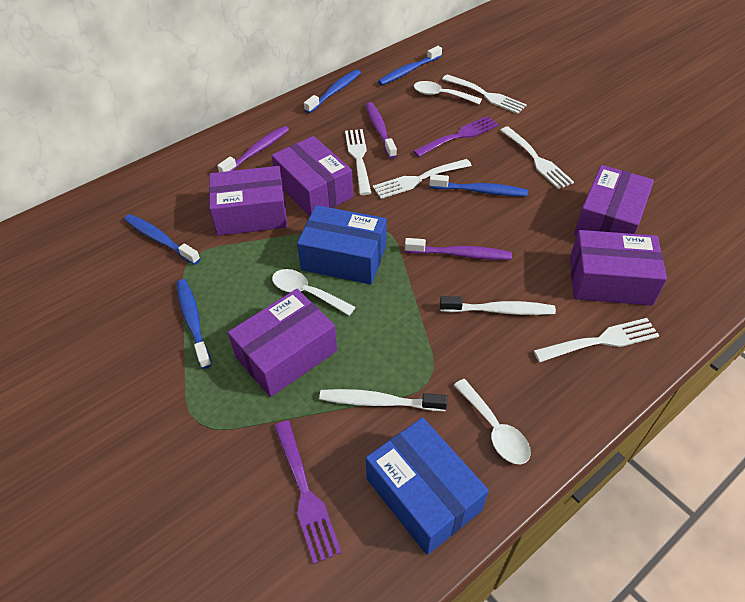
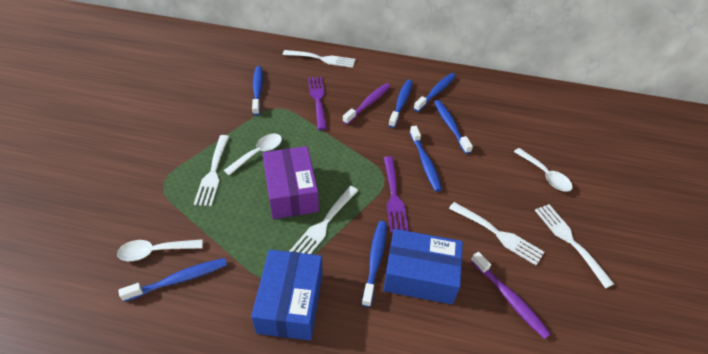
blue toothbrush: [124,214,200,265] [176,279,212,369] [304,69,361,113] [378,46,442,85] [429,174,528,197] = 5 -> [118,258,227,302] [252,66,263,116] [362,221,387,307] [388,80,413,128] [410,126,442,192] [413,73,456,112] [434,100,473,154] = 7
purple box: [209,166,287,236] [228,289,337,397] [271,136,353,216] [570,230,667,306] [574,165,654,236] = 5 -> [262,146,319,219] = 1
purple toothbrush: [217,126,289,172] [366,102,397,159] [405,238,512,260] = 3 -> [343,83,391,125] [471,252,551,339] = 2
white toothbrush: [319,389,448,411] [440,296,556,315] = 2 -> none = 0

